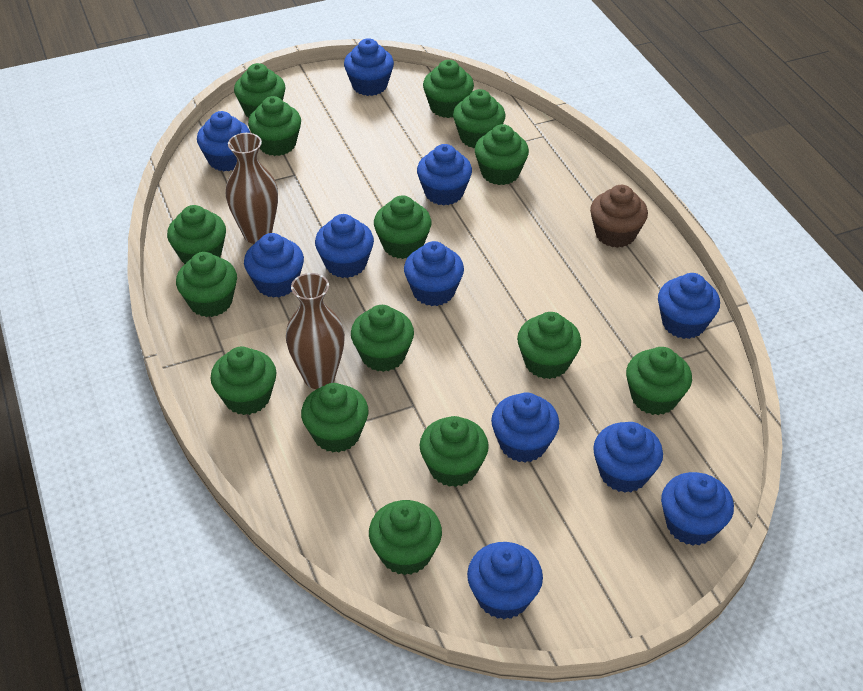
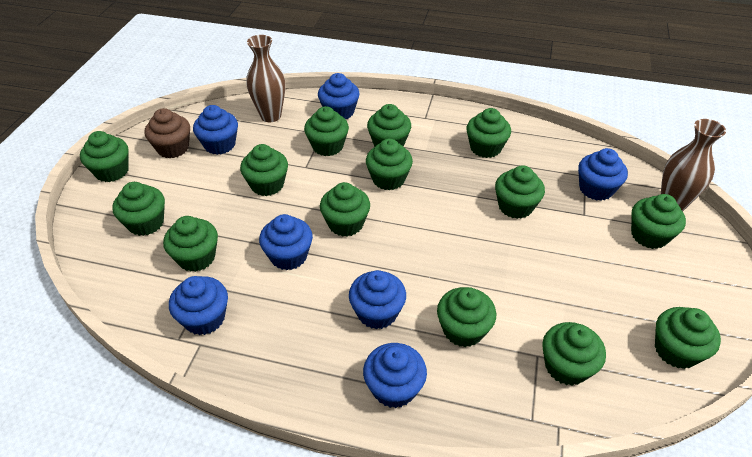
blue cupcake: [197,111,250,171] [244,233,304,298] [315,214,374,278] [344,38,394,96] [404,241,464,306] [417,144,472,206] [467,542,543,619] [491,392,559,462] [593,422,663,493] [658,273,720,339] [661,472,734,546] = 11 -> [169,276,228,335] [193,105,238,155] [259,214,313,270] [318,73,359,119] [349,270,406,329] [363,343,427,408] [578,148,628,201] = 7
green cupcake: [167,205,226,264] [176,252,237,317] [210,347,276,415] [234,63,285,118] [248,96,301,156] [301,383,368,452] [351,305,414,372] [369,500,442,575] [374,195,431,259] [419,416,489,487] [423,60,474,118] [453,89,506,148] [475,124,529,185] [517,312,581,379] [626,347,692,415] = 15 -> [80,131,129,182] [112,182,165,236] [163,216,218,272] [240,144,288,196] [304,106,349,156] [320,182,370,237] [366,139,413,190] [367,104,411,147] [437,287,496,347] [466,108,511,158] [495,165,545,219] [542,322,606,385] [631,194,686,249] [655,307,721,369] = 14

